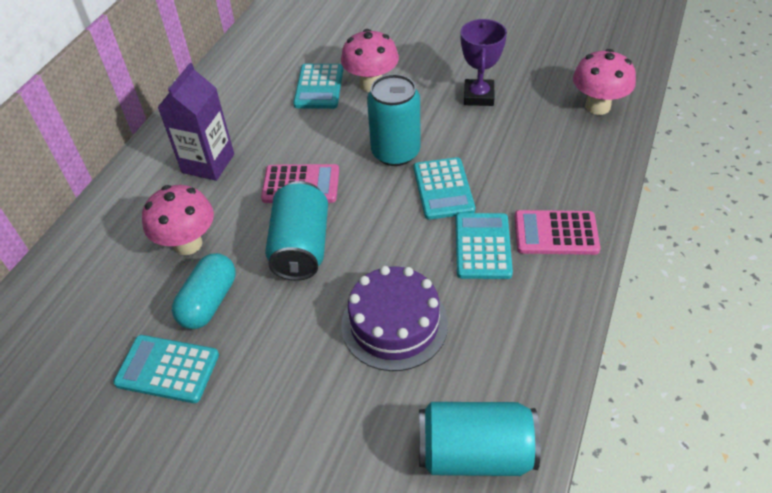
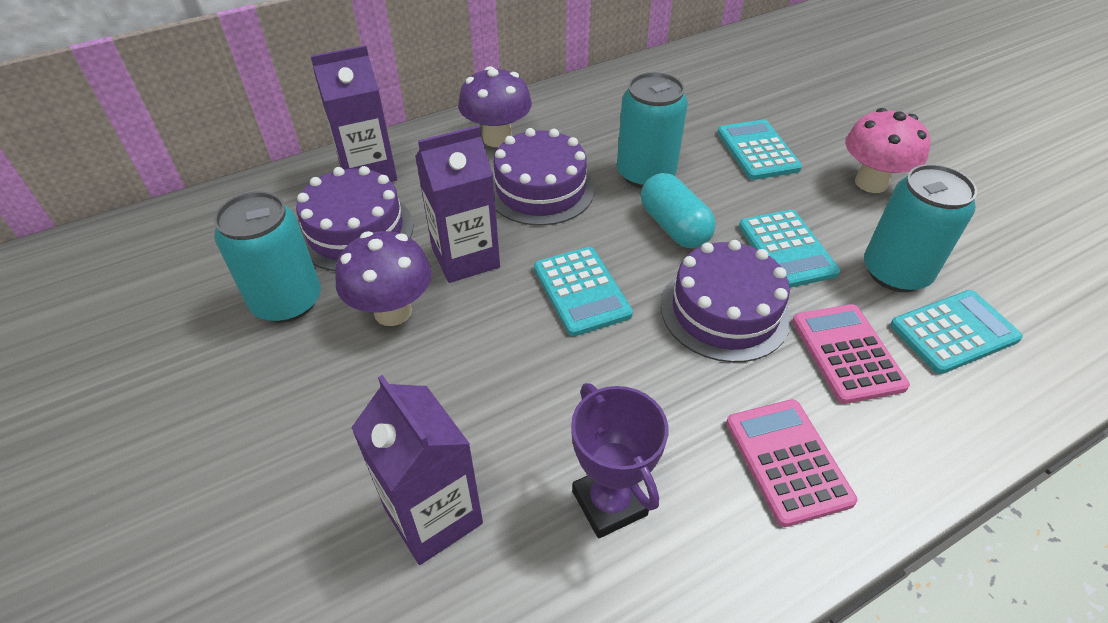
pink mushroom: [142,185,214,255] [341,29,399,92] [573,49,636,115] = 3 -> [845,108,930,193] = 1
purple cake: [341,266,448,371] = 1 -> [296,166,414,271] [493,128,595,226] [661,240,791,362] = 3
purple carton: [158,63,234,181] = 1 -> [311,45,397,182] [351,375,483,565] [415,125,500,283] = 3
purple mushroom: none = 0 -> [335,231,432,326] [458,66,532,147] = 2

